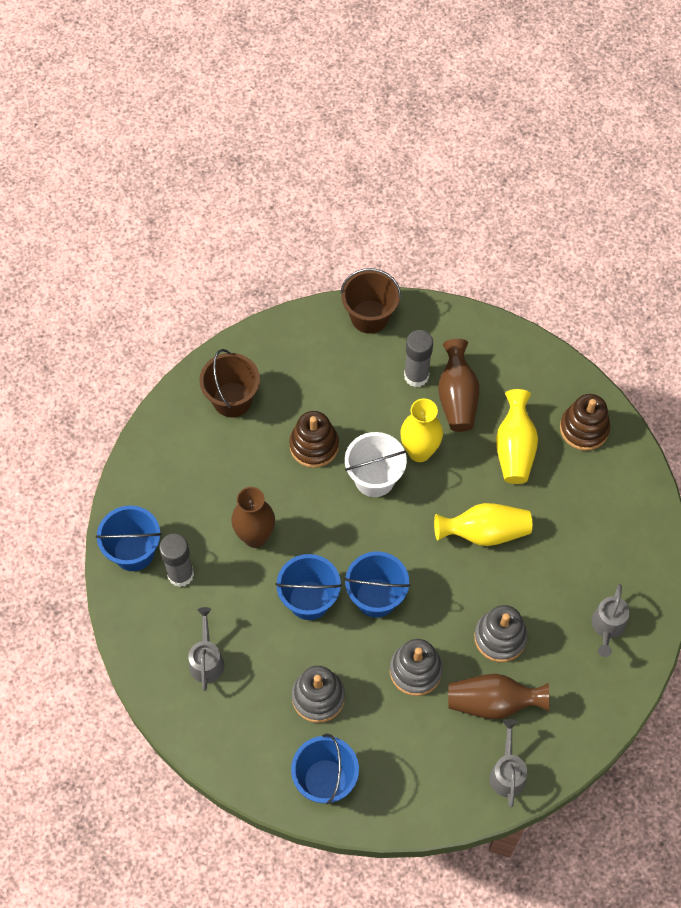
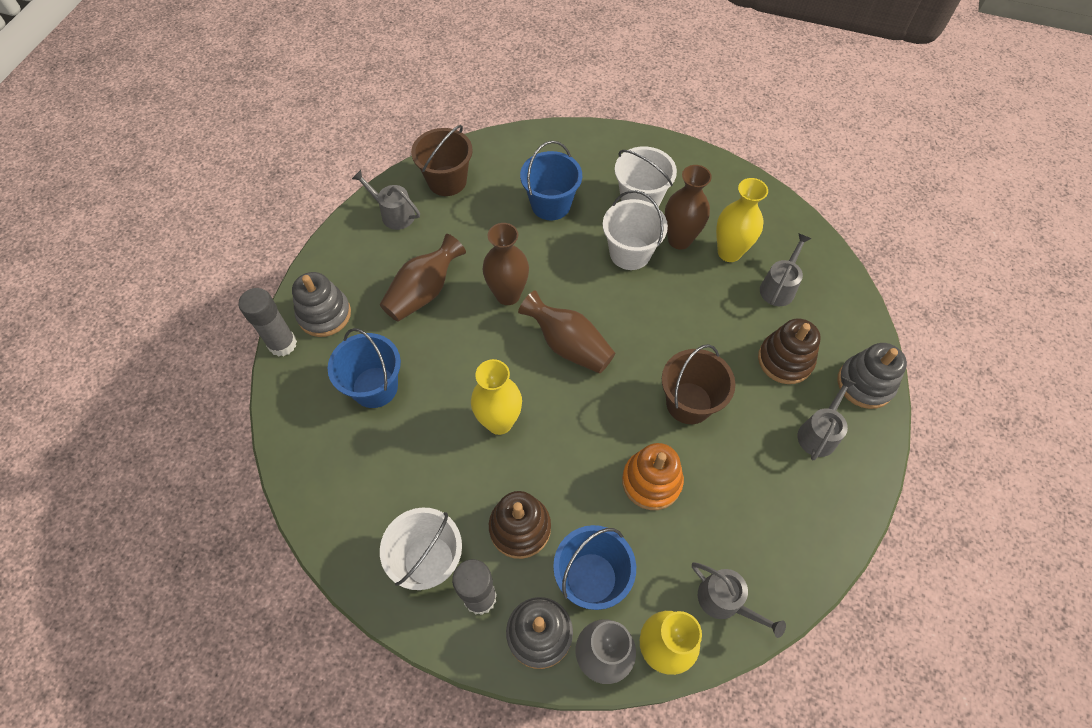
blue bucket: [96,506,162,571] [275,554,342,620] [291,734,359,805] [344,552,410,618] = 4 -> [328,328,401,408] [520,141,582,220] [553,525,636,610] = 3
brown vase: [231,487,275,548] [438,339,479,432] [448,674,549,720] = 3 -> [380,234,466,322] [482,223,529,305] [518,290,615,374] [665,165,712,250] = 4
grey vase: none = 0 -> [576,619,636,684] = 1
grey watering can: [188,607,224,691] [490,719,527,807] [591,584,630,657] = 3 -> [352,170,420,230] [692,562,786,638] [760,233,811,306] [798,377,856,460] = 4
orange stacking toy: none = 0 -> [622,443,684,510] = 1
white bucket: [345,432,407,497] = 1 -> [380,507,462,590] [603,190,668,270] [615,146,677,207] = 3

